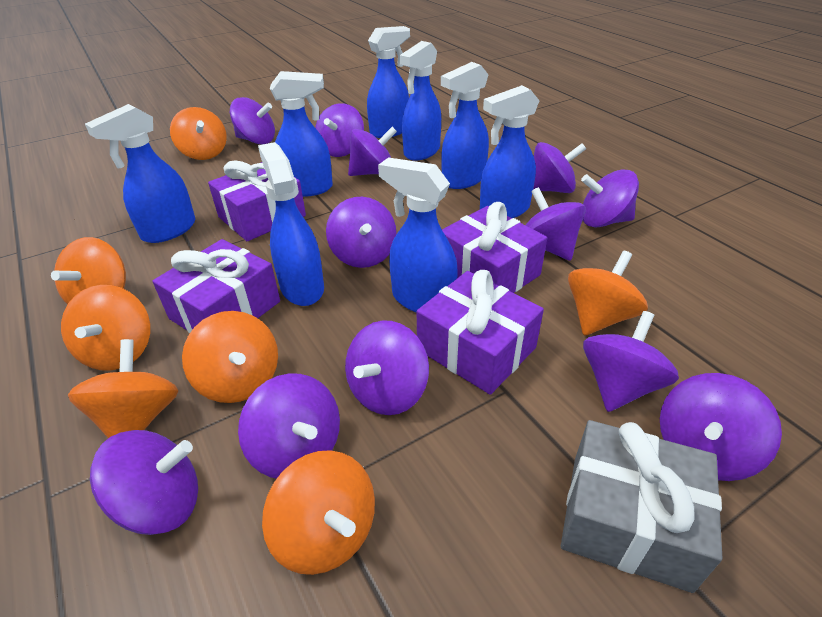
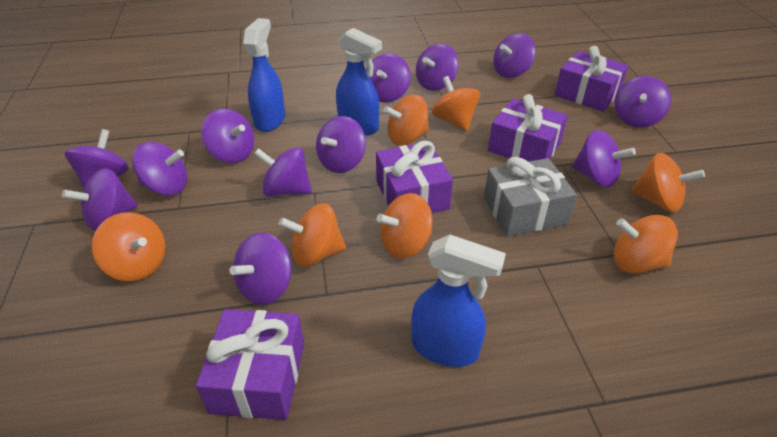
blue spray bottle: [85,104,195,243] [258,142,324,306] [270,71,333,197] [367,26,410,138] [378,157,458,313] [399,41,441,161] [441,62,489,189] [480,85,540,218] = 8 -> [243,18,285,132] [336,28,382,136] [411,234,506,367] = 3

